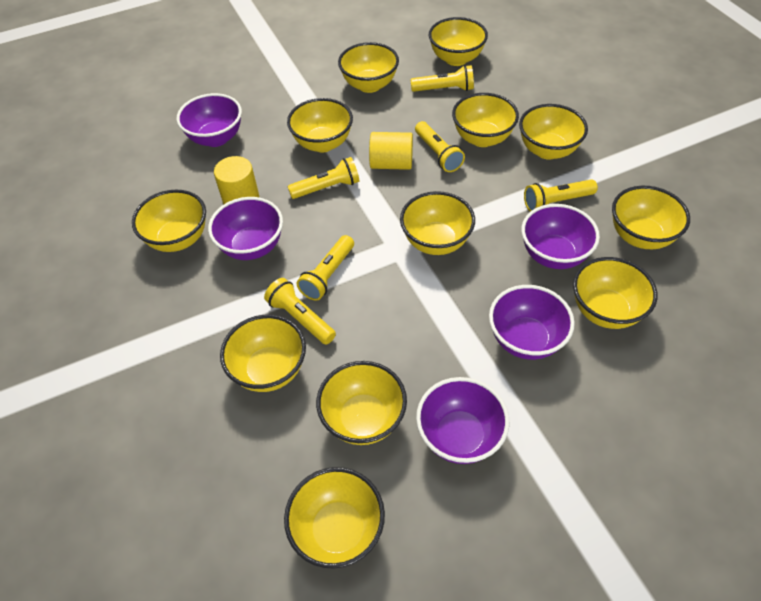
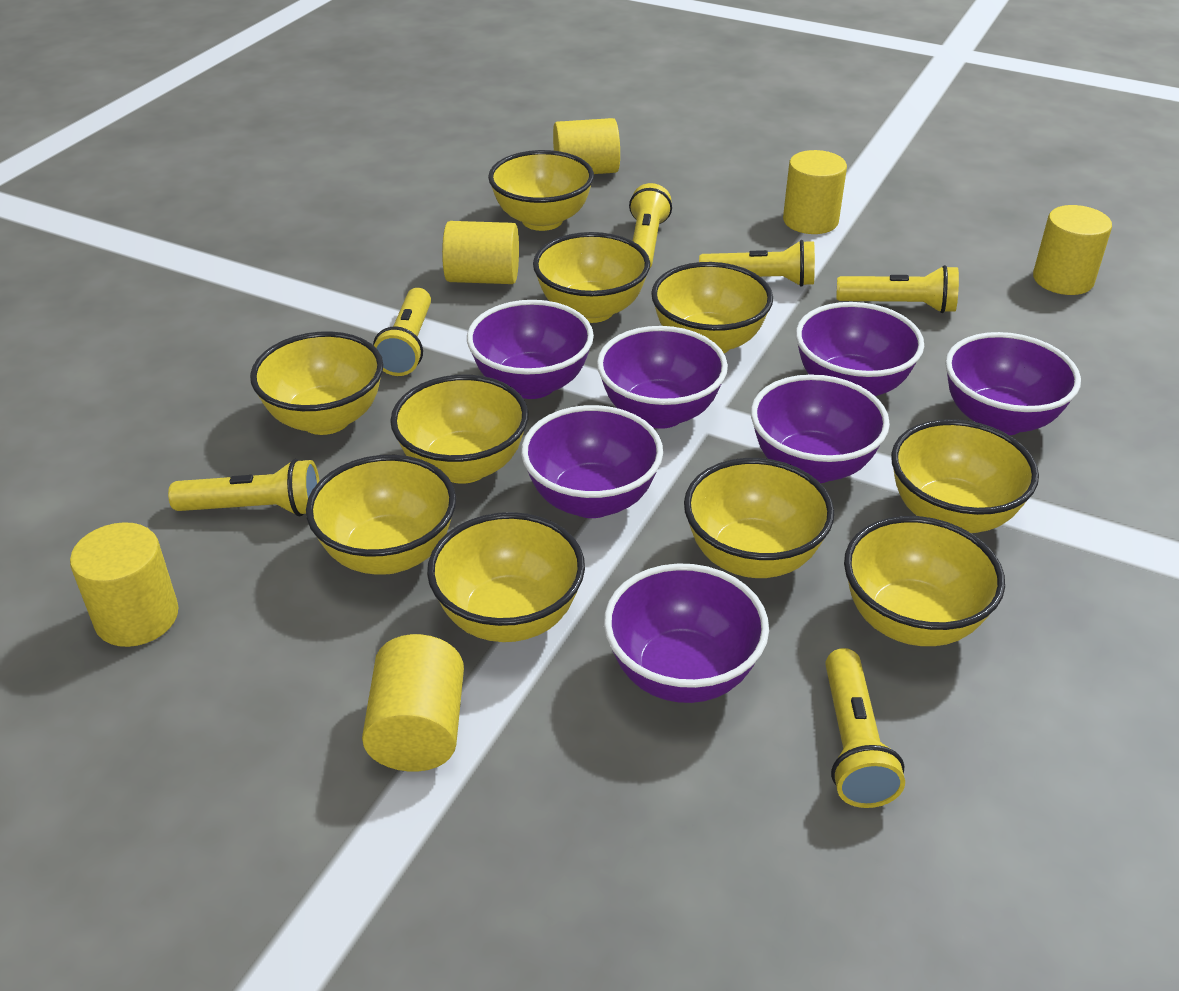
purple bowl: [176,93,242,147] [208,197,283,260] [416,377,509,464] [489,285,575,360] [521,204,600,269] = 5 -> [467,300,594,399] [521,405,663,518] [597,326,728,429] [604,563,769,703] [751,374,890,483] [796,302,924,396] [945,332,1081,436] = 7
yellow bowl: [132,190,206,252] [220,315,306,392] [284,467,385,569] [287,98,353,152] [316,361,407,445] [338,42,399,93] [400,191,475,255] [429,17,488,66] [452,93,519,147] [519,104,588,160] [573,257,658,329] [612,186,690,249] = 12 -> [250,331,383,435] [306,455,456,575] [390,375,528,484] [427,512,585,642] [488,150,594,231] [533,232,650,323] [651,262,773,353] [684,458,834,578] [844,516,1005,646] [891,419,1039,533] = 10
yellow cylinder: [214,156,259,204] [369,132,413,170] = 2 -> [70,522,179,647] [362,634,464,771] [442,221,519,284] [553,118,620,174] [783,150,847,234] [1033,205,1112,295] = 6

